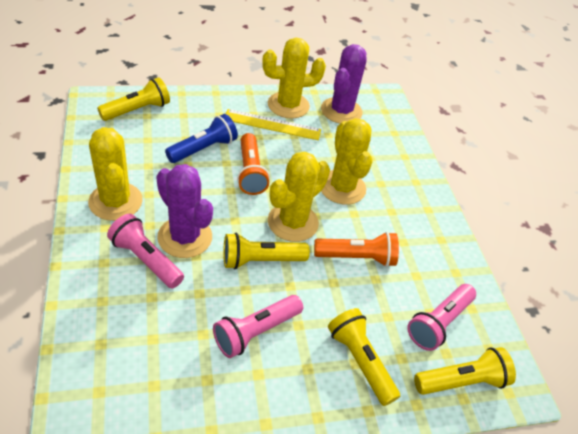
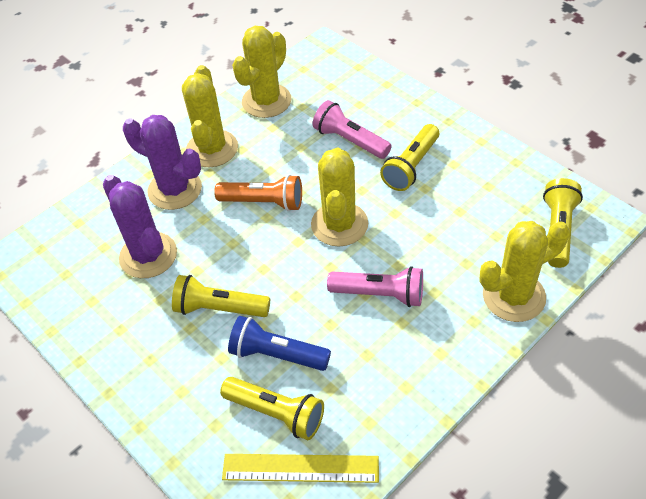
orange flashlight: [237,133,270,195] [314,232,399,267] = 2 -> [214,174,302,211] = 1
pink flashlight: [107,214,184,288] [213,295,303,358] [407,284,476,351] = 3 -> [313,100,392,159] [327,266,423,307] = 2

